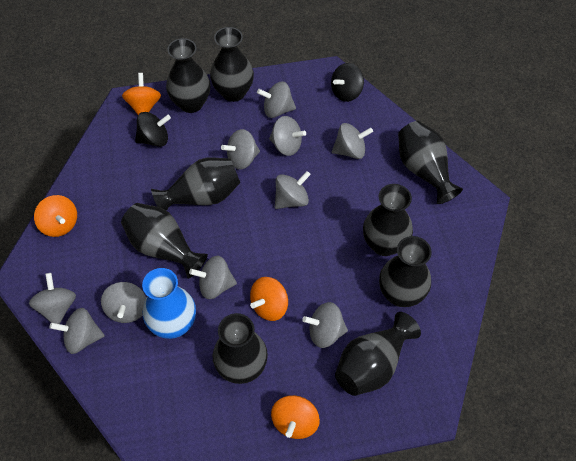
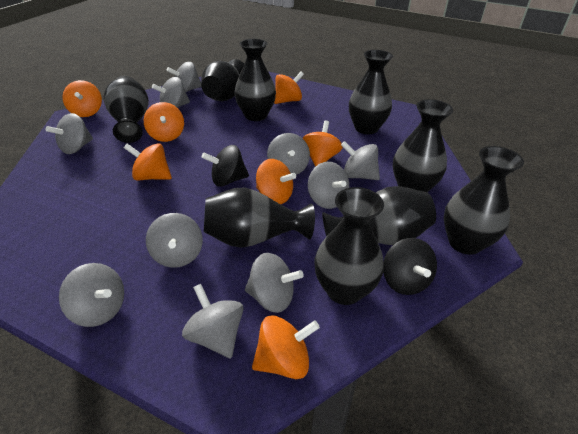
blue vase: [142,268,196,339] = 1 -> none = 0
orange spinning top: [34,195,77,237] [122,73,161,115] [250,277,288,321] [271,395,320,439] = 4 -> [62,80,102,117] [124,143,172,181] [144,102,184,142] [252,315,320,379] [256,159,296,204] [274,72,304,104] [303,121,343,167] = 7

